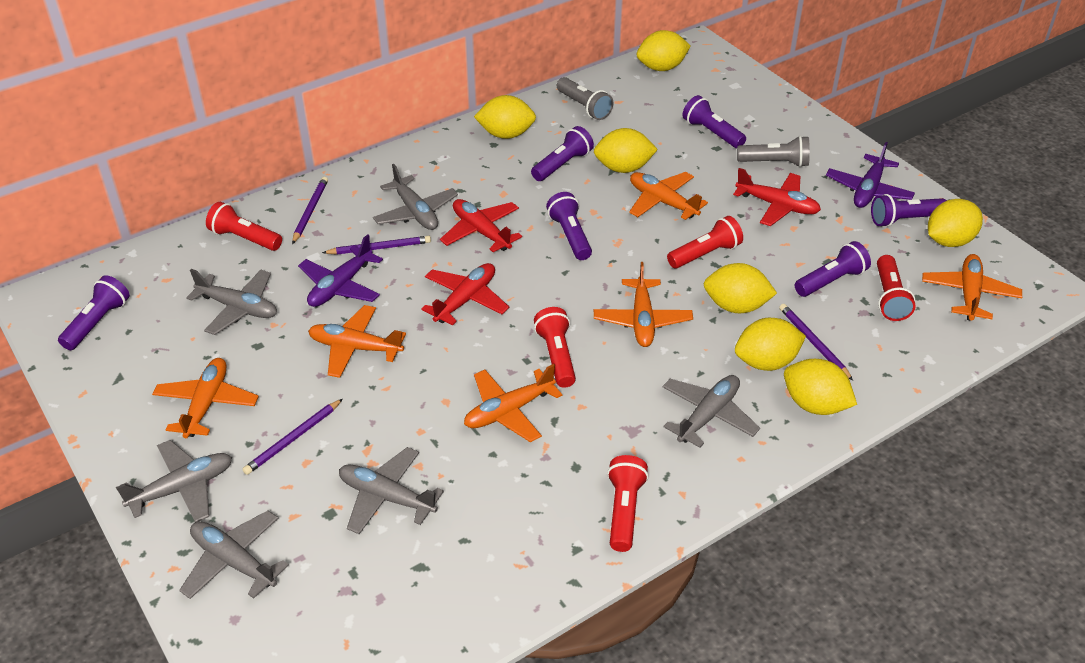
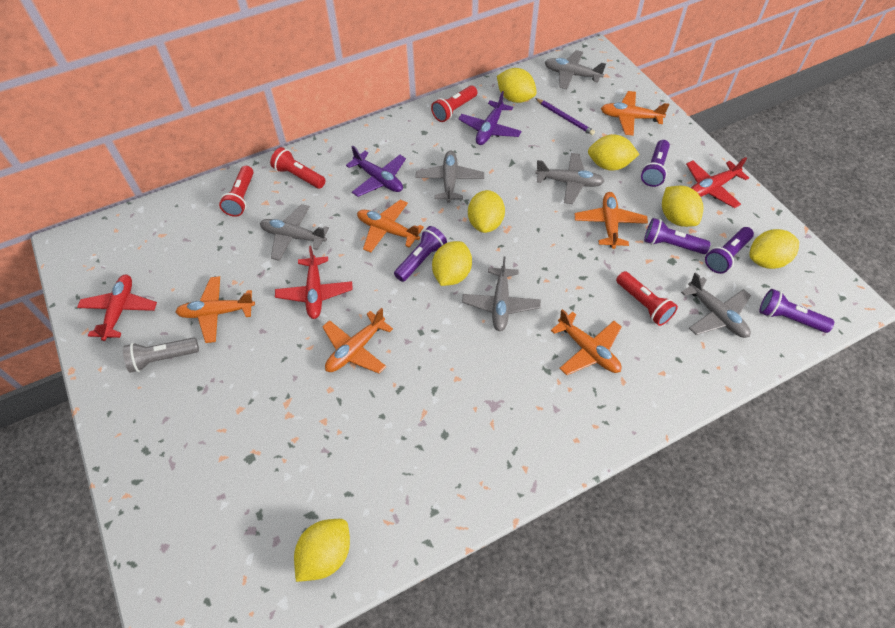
grey flashlight: [557,77,613,120] [737,136,810,167] = 2 -> [123,337,199,373] = 1
purple flashlight: [58,275,130,350] [531,126,594,181] [546,192,592,260] [682,95,746,148] [795,241,871,297] [871,194,947,227] = 6 -> [394,226,447,282] [641,140,670,187] [644,218,711,254] [705,227,754,274] [759,289,834,333] = 5
purple pencil: [242,399,343,475] [292,177,328,244] [322,236,431,255] [779,304,853,381] = 4 -> [535,98,595,135] = 1
red flashlight: [206,202,282,251] [534,307,576,388] [607,455,649,552] [667,216,743,269] [877,255,916,321] = 5 -> [219,166,254,217] [270,147,326,189] [431,86,477,122] [616,271,678,326] = 4

